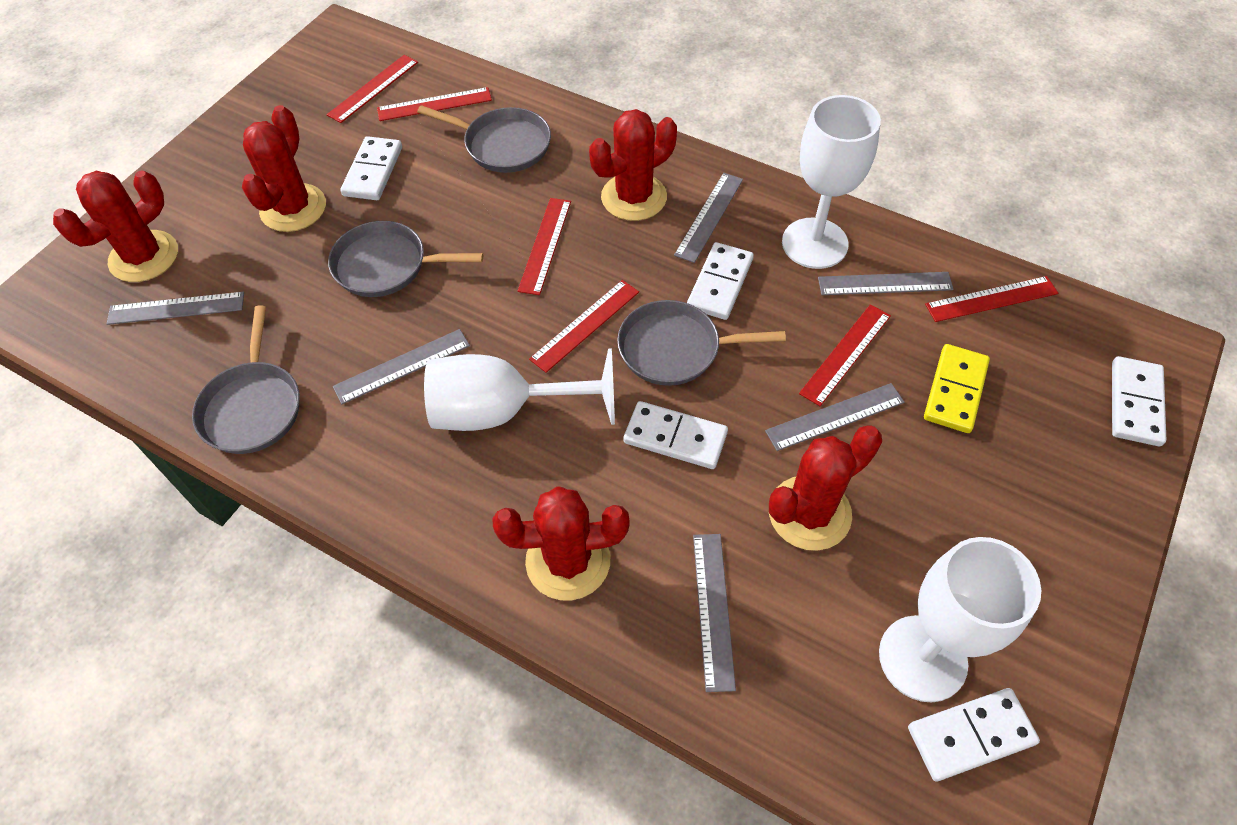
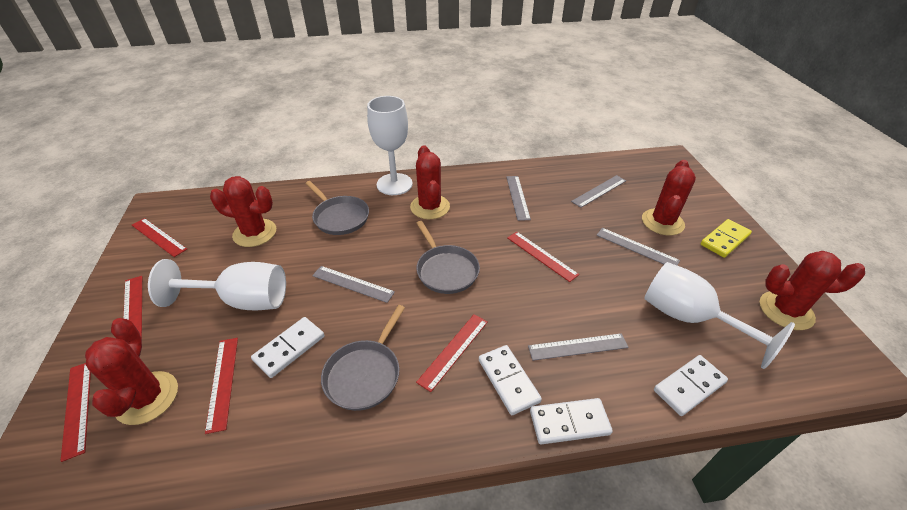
grey pan: [192,305,300,454] [328,221,483,297] [417,105,551,173] [617,300,786,386] = 4 -> [305,181,369,235] [321,305,405,411] [416,221,480,294] = 3
grey ruler: [106,292,244,325] [333,329,470,404] [674,173,743,263] [693,534,736,692] [765,383,904,451] [818,272,954,295] = 6 -> [312,266,395,303] [506,176,531,221] [528,333,629,361] [571,175,626,208] [596,228,680,265] = 5
white domino: [340,136,402,200] [623,401,728,469] [687,242,754,320] [908,688,1040,782] [1112,356,1166,446] = 5 -> [251,317,324,378] [479,345,542,415] [530,398,613,444] [654,355,728,416] = 4

